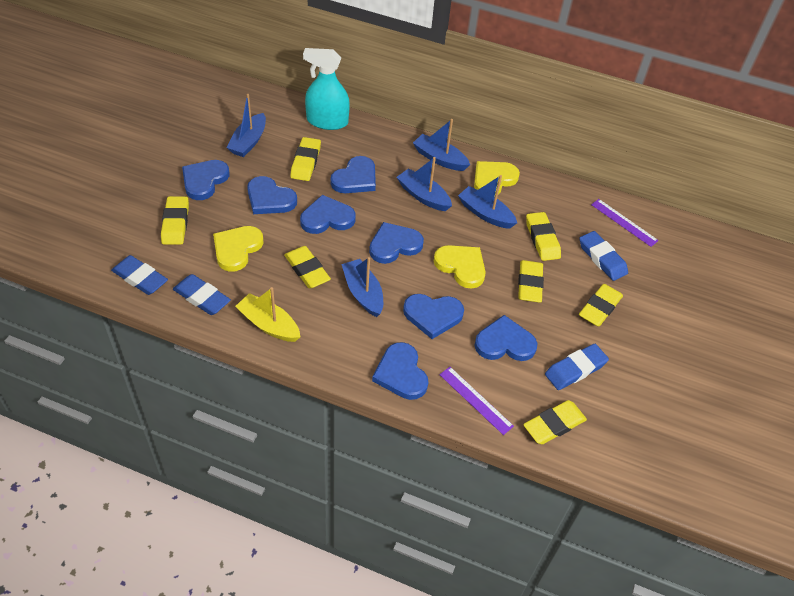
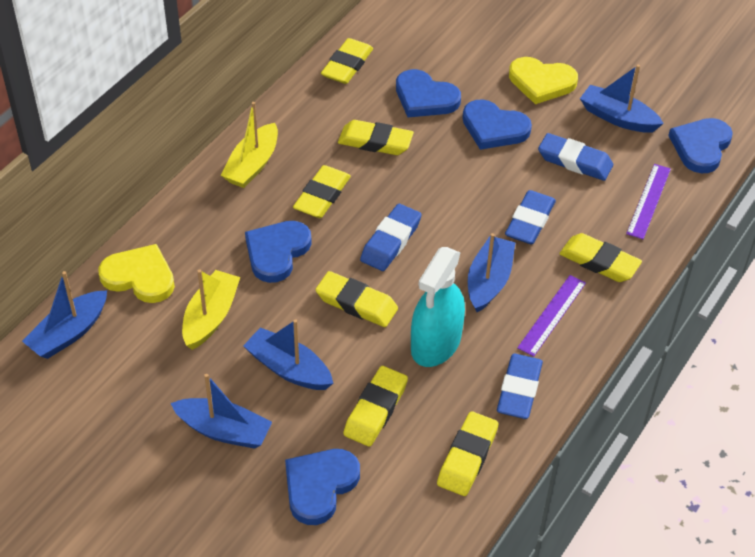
blue heart: [182,160,230,200] [247,176,297,214] [300,195,356,234] [331,156,376,193] [369,222,424,264] [372,342,429,400] [403,294,464,339] [474,315,538,361] = 8 -> [245,221,312,283] [285,449,360,525] [396,69,461,117] [462,99,532,150] [668,118,733,173] = 5
yellow boat: [235,287,300,342] = 1 -> [182,269,240,350] [221,102,278,188] = 2
yellow heart: [213,226,263,272] [434,245,486,288] [474,161,520,195] = 3 -> [98,244,175,303] [509,57,578,104] = 2

